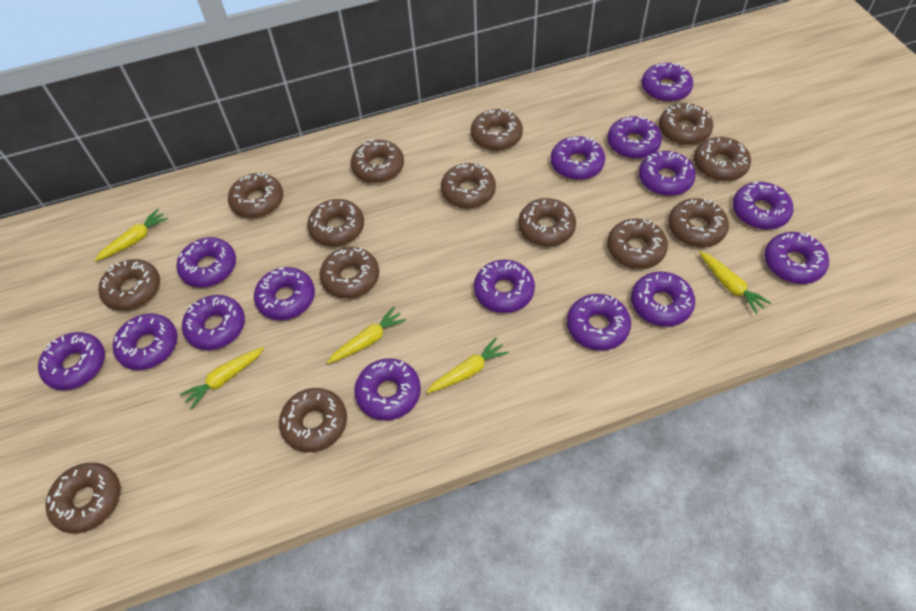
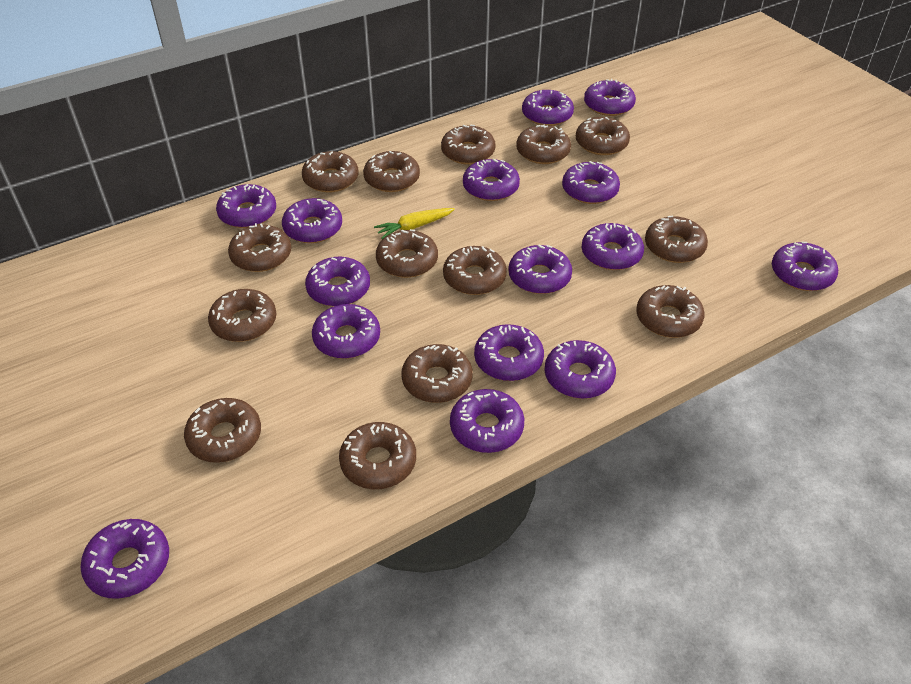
yellow carrot: [95,209,168,261] [180,347,264,409] [327,307,406,364] [427,338,509,393] [699,251,771,314] = 5 -> [374,208,455,239] = 1

